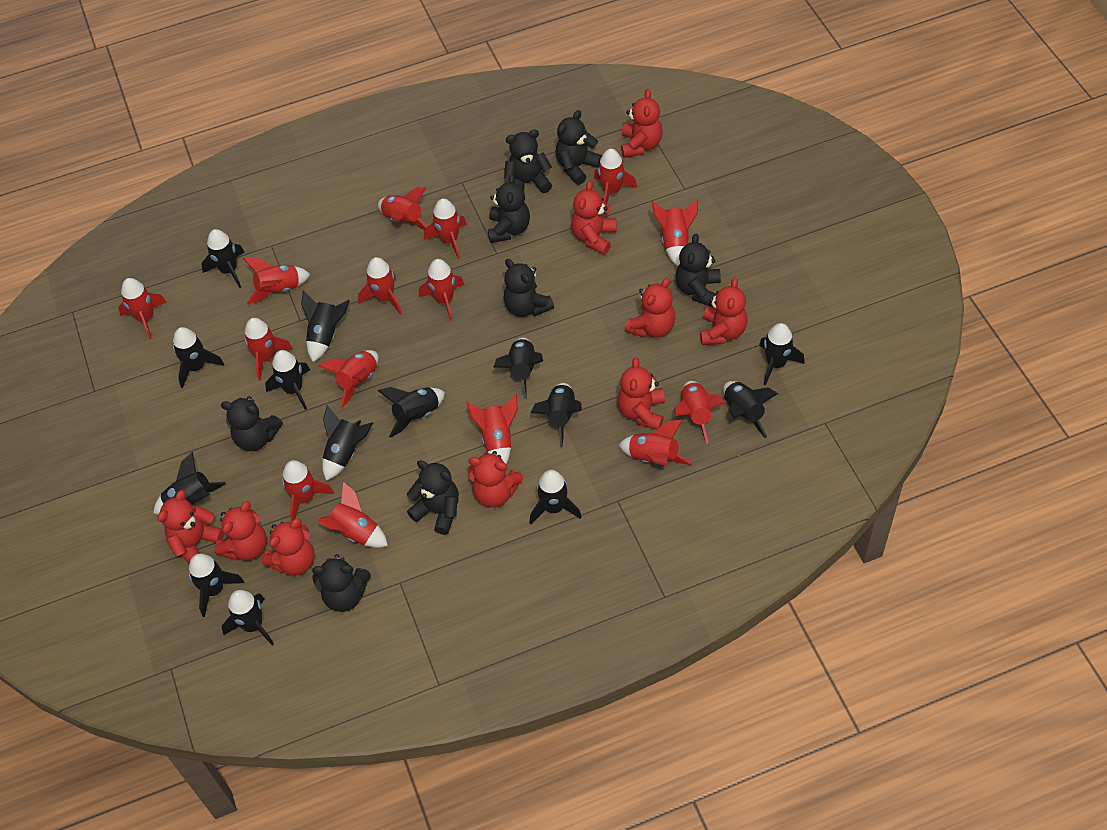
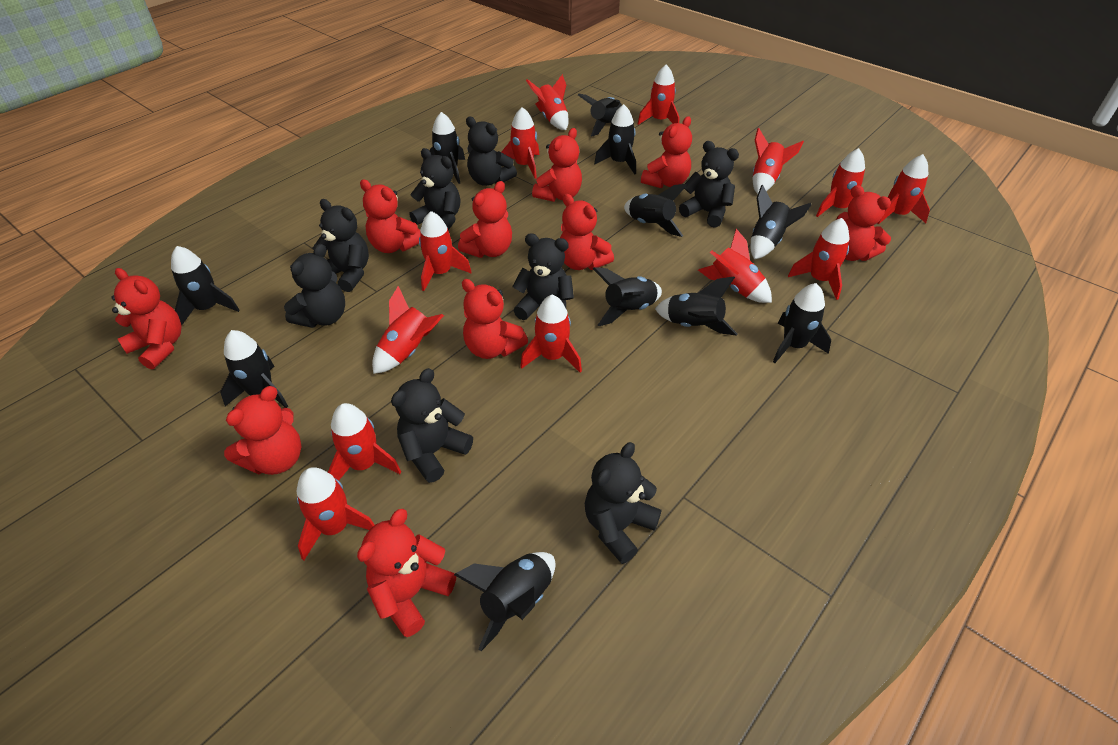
black rocket: [153,452,226,515] [173,327,224,388] [189,554,244,617] [201,229,244,288] [221,590,274,645] [265,350,310,410] [301,290,350,362] [322,405,373,481] [378,387,445,438] [494,338,543,399] [530,470,582,524] [531,383,582,447] [723,381,778,438] [759,323,805,385] = 14 -> [171,246,240,326] [220,330,288,408] [423,112,465,184] [454,552,555,651] [578,94,622,136] [593,267,662,326] [594,104,636,175] [624,184,687,237] [655,276,738,336] [751,185,812,259] [773,283,831,363] = 11
red rocket: [118,278,167,339] [243,257,310,304] [244,318,293,381] [282,460,334,521] [316,482,388,548] [318,350,378,408] [358,257,402,315] [378,187,427,230] [419,259,464,321] [424,198,467,259] [466,395,518,464] [594,149,637,204] [619,420,692,465] [652,199,698,266] [674,381,726,444] = 15 -> [297,467,374,560] [328,403,401,481] [372,286,444,374] [419,211,472,291] [501,107,539,179] [520,295,582,373] [526,74,569,130] [638,65,679,125] [698,229,772,303] [752,128,804,194] [788,218,850,300] [816,148,865,217] [878,154,930,224] = 13
red teddy bear: [157,490,224,564] [214,501,267,561] [261,518,315,576] [468,451,523,508] [571,181,617,255] [618,357,665,430] [621,89,663,158] [625,278,676,338] [700,278,747,345] = 9 -> [112,268,181,370] [224,386,302,475] [357,509,456,637] [360,179,420,253] [458,181,512,258] [462,279,528,359] [532,128,582,202] [560,194,614,270] [641,116,692,188] [836,185,891,261] = 10

